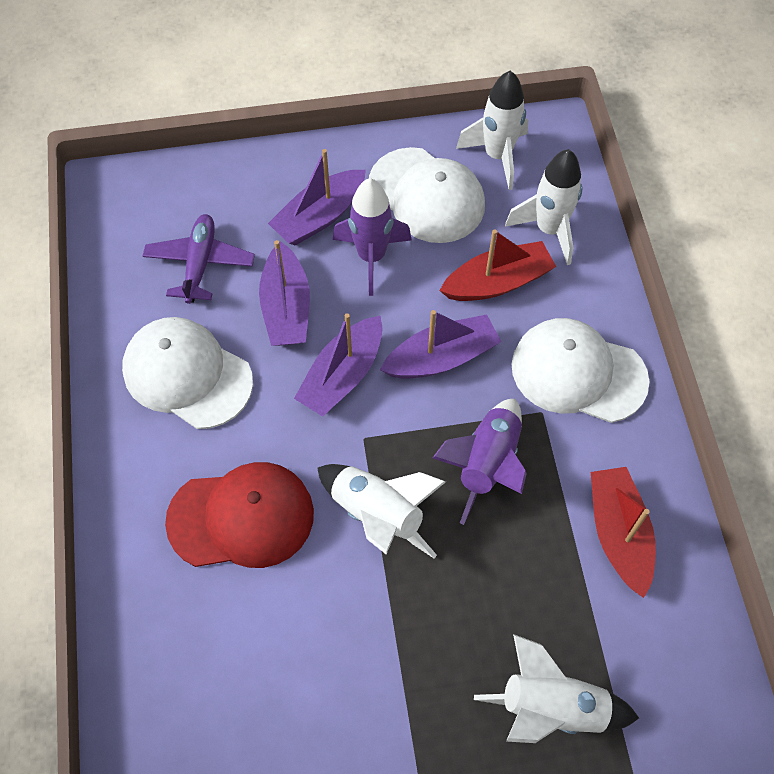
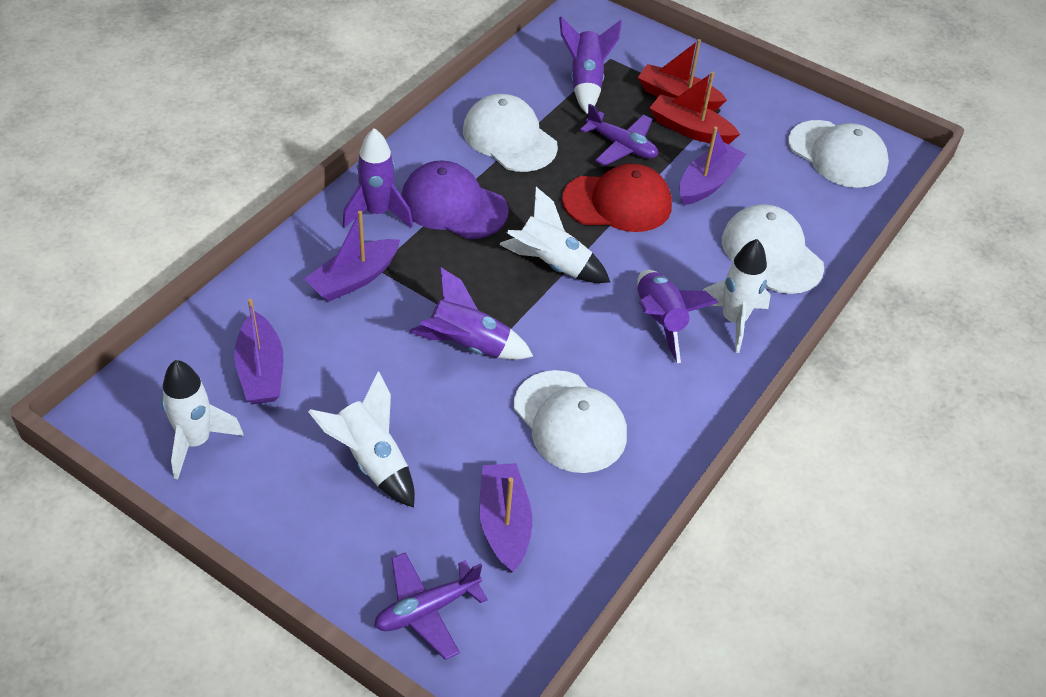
purple cap: none = 0 -> [401,160,509,239] = 1
purple plane: [143,214,255,304] = 1 -> [374,552,488,660] [580,104,658,166] = 2
purple rocket: [333,178,412,296] [433,398,527,525] = 2 -> [342,128,413,228] [409,267,533,360] [559,17,622,114] [637,270,718,363] = 4
white cap: [122,317,253,429] [369,147,485,243] [512,318,650,423] = 3 -> [463,94,558,172] [514,370,627,473] [722,204,824,294] [788,120,889,188] = 4

